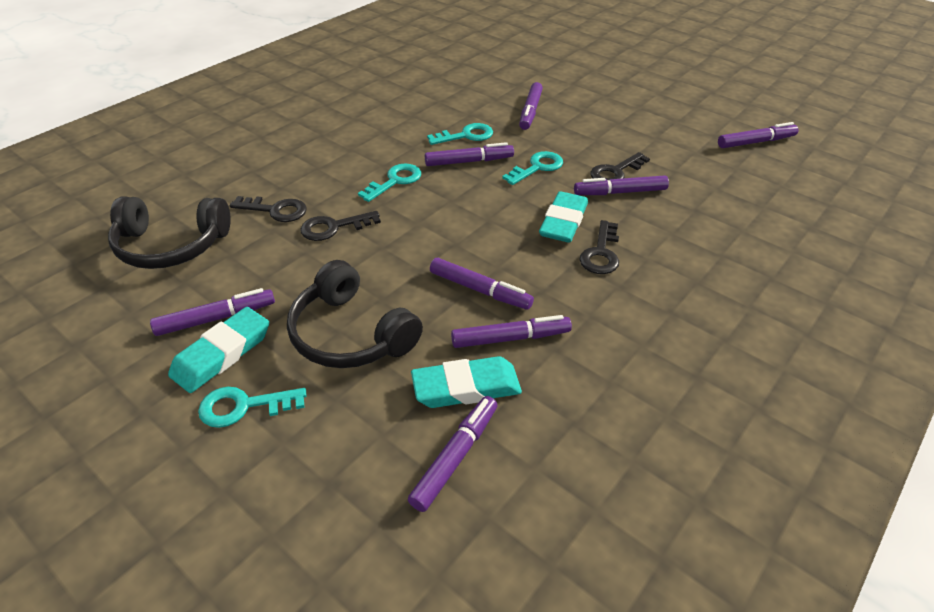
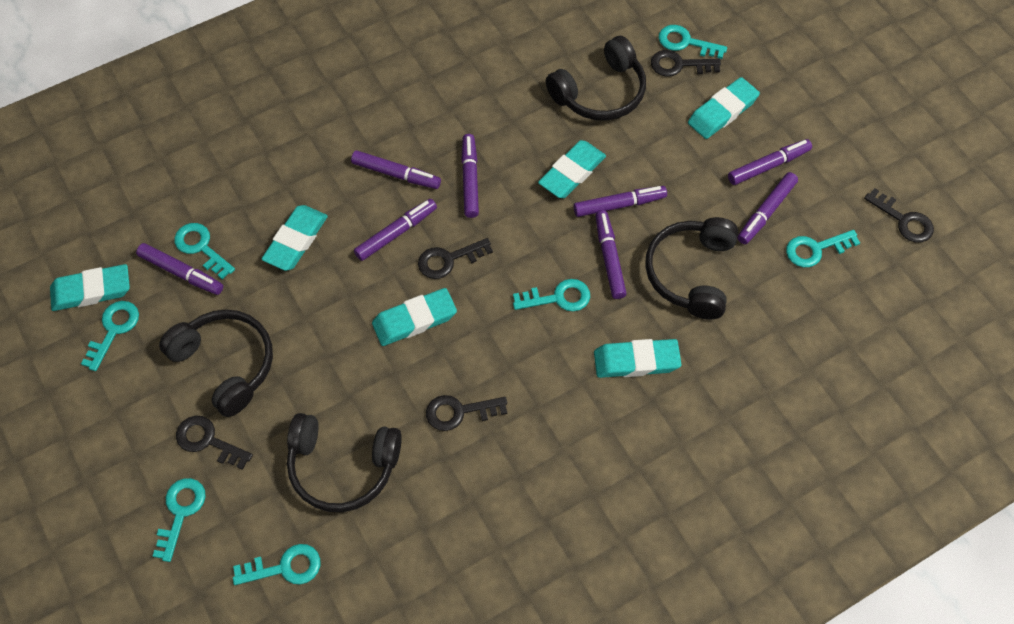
black headphones: [108,196,231,269] [287,260,423,368] = 2 -> [159,309,273,417] [287,413,402,512] [546,36,646,121] [645,217,738,320] = 4
black key: [230,196,307,222] [300,211,381,241] [579,220,619,274] [591,152,650,180] = 4 -> [176,416,253,470] [418,238,493,279] [426,395,507,431] [651,50,721,77] [864,188,934,243] = 5
turquoise eraser: [168,307,269,393] [411,356,522,408] [539,191,588,243] = 3 -> [50,264,130,311] [262,205,328,271] [372,288,457,346] [538,140,606,198] [594,339,681,378] [688,77,760,139] = 6
turquoise key: [198,387,307,428] [358,164,421,202] [427,123,493,145] [502,151,563,185] = 4 -> [81,301,139,371] [153,478,206,562] [174,223,235,279] [233,544,320,585] [513,279,590,311] [659,25,727,59] [786,230,860,267] = 7

